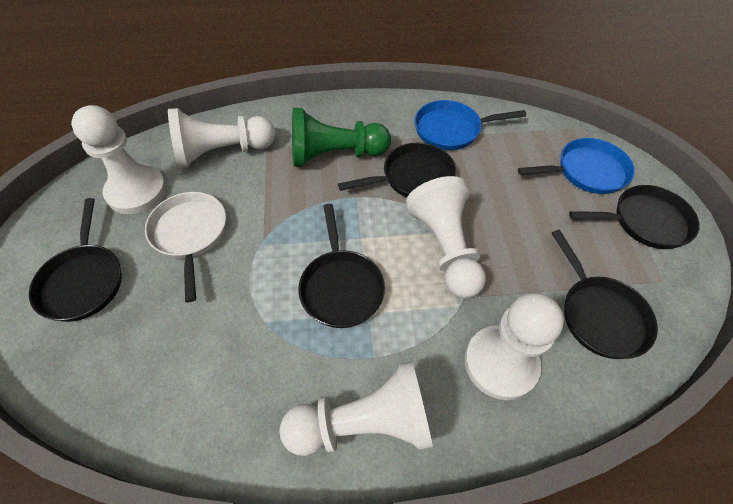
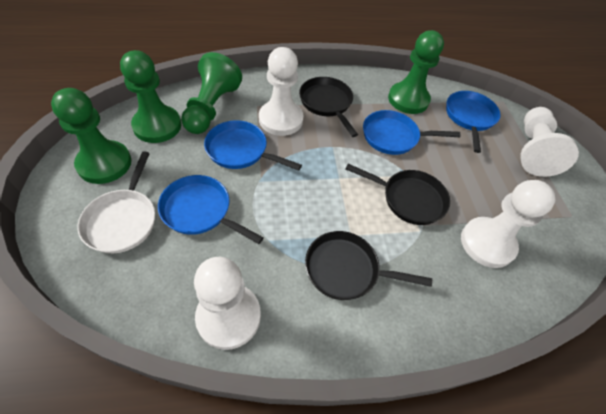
black pan: [29,198,122,322] [298,204,385,328] [338,143,456,197] [552,230,658,359] [569,185,699,249] = 5 -> [299,77,358,137] [305,231,432,300] [346,164,450,225] = 3
blue pan: [414,100,526,150] [518,138,635,194] = 2 -> [158,175,264,244] [204,120,302,171] [363,110,461,155] [446,91,500,153] = 4
green pawn: [292,108,391,167] = 1 -> [51,88,131,184] [120,50,181,143] [181,52,242,134] [388,30,444,114] = 4
white pawn: [71,105,167,214] [168,108,275,168] [280,361,433,456] [406,176,486,298] [465,293,564,400] = 5 -> [194,257,261,350] [259,47,303,136] [461,180,555,268] [520,107,579,177] = 4

